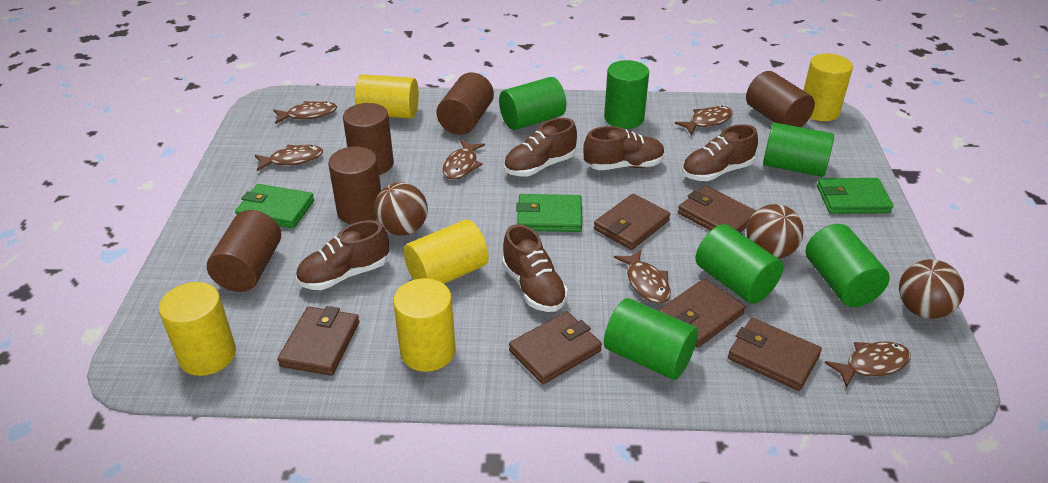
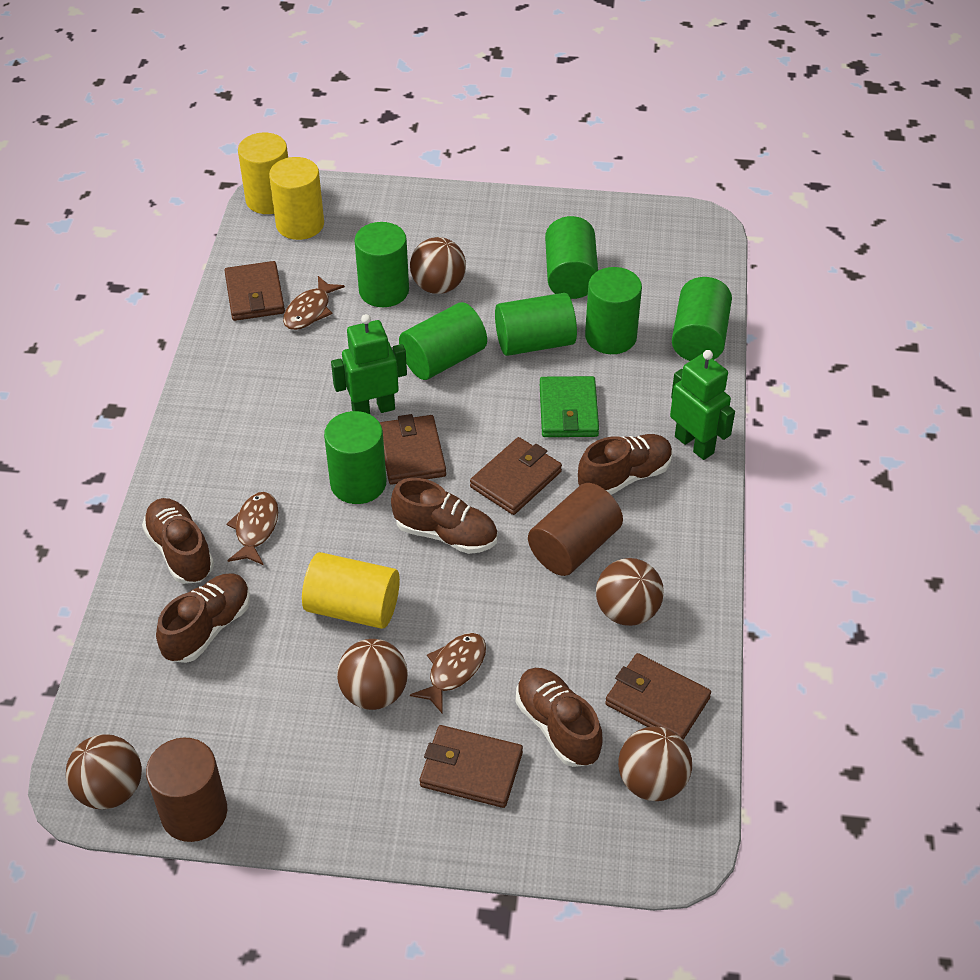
brown ball: [374,182,428,236] [747,204,804,259] [899,259,964,319] = 3 -> [66,734,142,809] [337,639,408,710] [410,237,466,294] [596,558,664,626] [618,727,692,801] = 5
brown cylinder: [207,210,281,292] [328,146,381,224] [343,103,394,175] [437,72,494,135] [746,71,815,127] = 5 -> [146,737,227,842] [528,483,623,576] = 2
brown fish: [255,145,323,171] [273,101,337,124] [443,140,485,180] [614,249,671,304] [675,106,733,135] [825,341,911,388] = 6 -> [227,492,278,565] [283,276,345,330] [410,633,486,713] = 3
brown wallet: [277,306,359,376] [509,312,602,384] [594,194,671,250] [658,279,745,347] [678,186,756,232] [728,318,822,391] = 6 -> [224,261,285,321] [379,414,446,485] [420,725,523,808] [470,437,562,515] [605,653,711,740] = 5
green cylinder: [499,77,566,130] [604,60,649,129] [604,298,698,380] [696,224,783,304] [763,122,834,177] [806,224,890,307] = 6 -> [324,411,387,504] [354,222,409,307] [399,302,487,380] [495,293,577,356] [545,216,598,299] [585,267,642,354] [672,277,732,361] = 7
green robot: none = 0 -> [331,314,407,414] [670,350,735,460] = 2
green wallet: [235,184,314,228] [516,194,582,232] [817,178,893,214] = 3 -> [540,376,599,437] = 1
yellow cylinder: [159,282,236,376] [355,74,419,119] [393,278,455,372] [404,220,489,284] [803,53,853,121] = 5 -> [238,133,288,214] [269,157,324,240] [302,552,400,629] = 3

